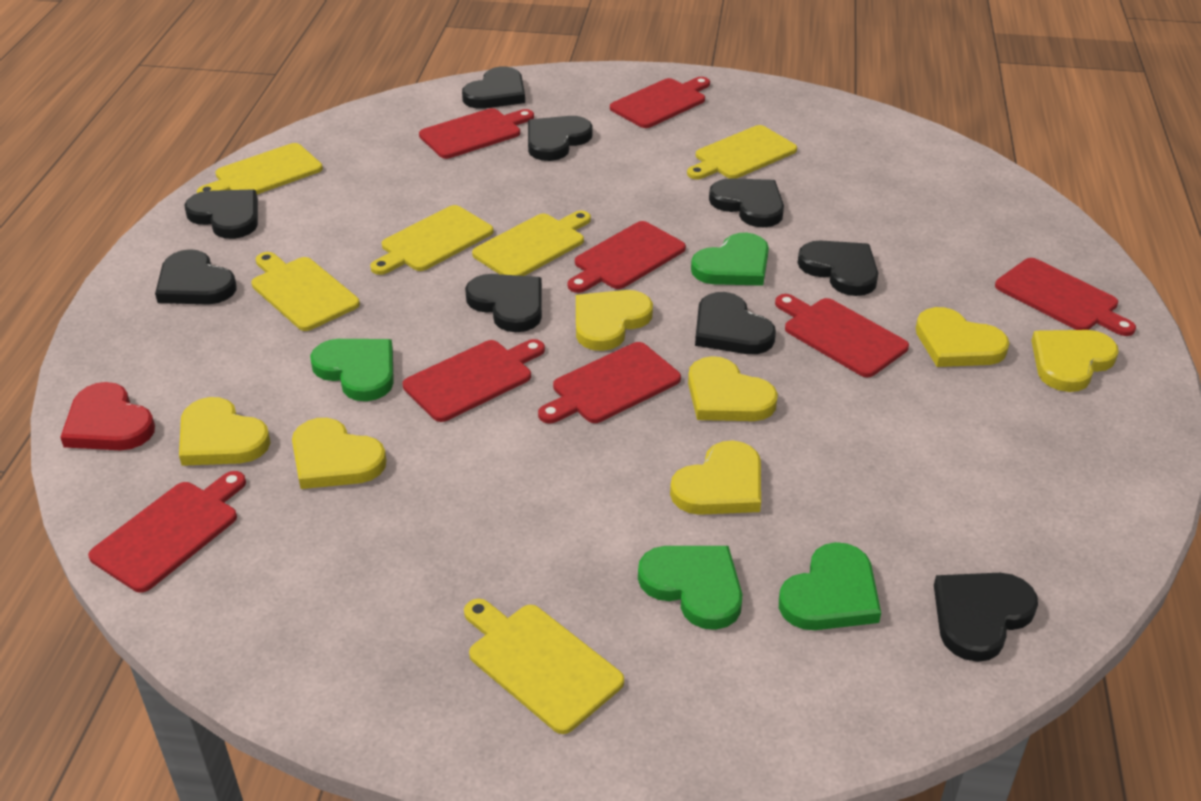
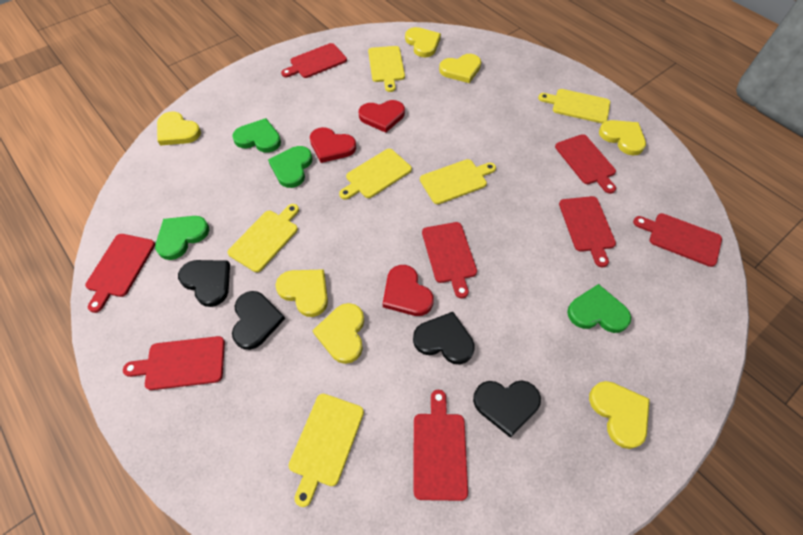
black heart: [155,249,236,304] [184,190,258,239] [462,67,525,109] [465,274,542,332] [528,116,593,161] [695,292,776,354] [709,178,784,227] [798,240,878,296] [934,573,1038,662] = 9 -> [178,260,230,307] [232,291,285,350] [413,312,475,364] [473,380,541,438] = 4
red heart: [60,382,155,450] = 1 -> [310,127,356,163] [359,100,405,133] [383,265,434,316] = 3

